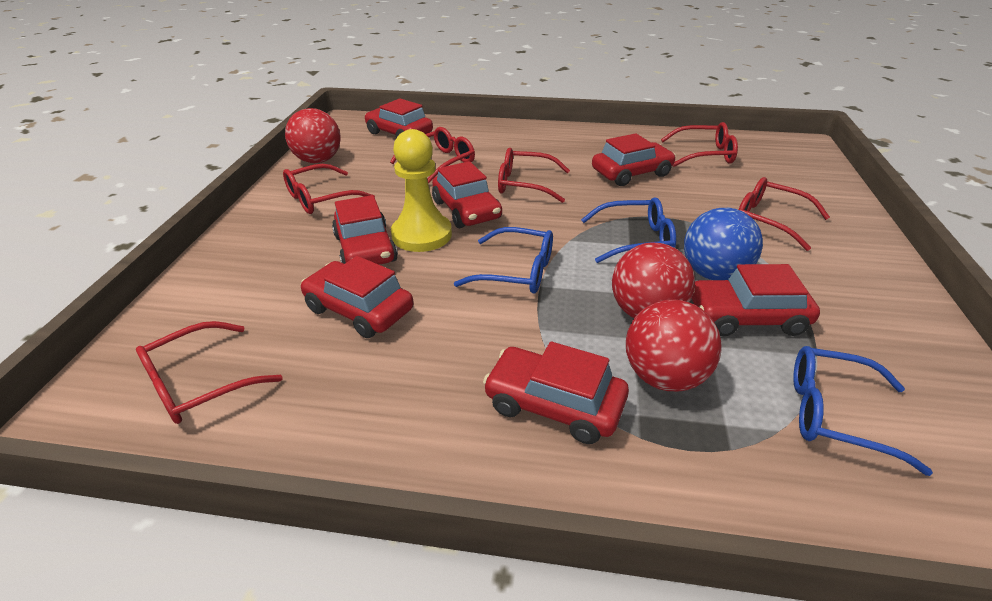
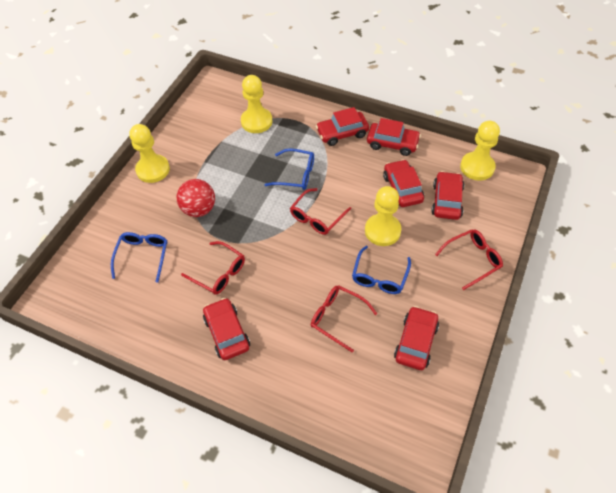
blue ball: [684,208,763,280] = 1 -> none = 0
red ball: [285,108,341,163] [612,242,695,318] [626,299,722,391] = 3 -> [177,179,215,217] = 1
red car: [301,256,414,338] [332,195,398,265] [365,98,433,138] [432,161,502,228] [483,341,629,444] [592,133,676,186] [691,264,820,336] = 7 -> [203,298,250,360] [316,107,369,146] [367,118,421,156] [383,159,424,207] [394,306,439,370] [431,171,464,220] = 6
red glasses: [136,321,282,424] [283,164,375,214] [390,127,475,184] [498,148,570,203] [661,122,738,167] [738,177,830,251] = 6 -> [181,241,245,295] [290,188,351,235] [311,285,377,353] [435,229,503,290] = 4
yellow pawn: [391,129,452,252] = 1 -> [129,124,170,183] [241,75,272,133] [365,186,401,246] [460,121,500,181] = 4

